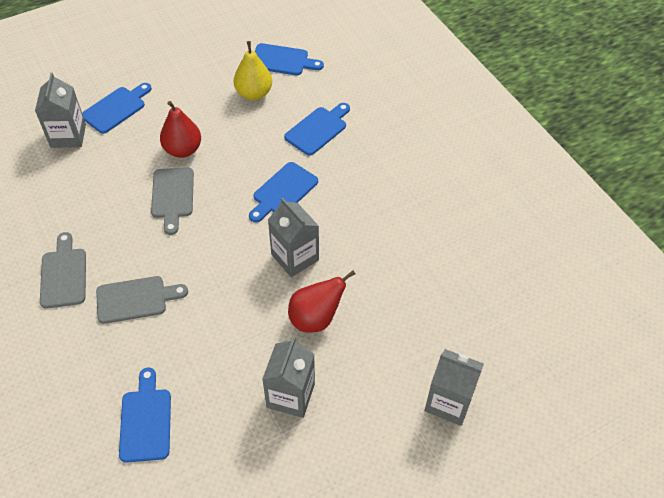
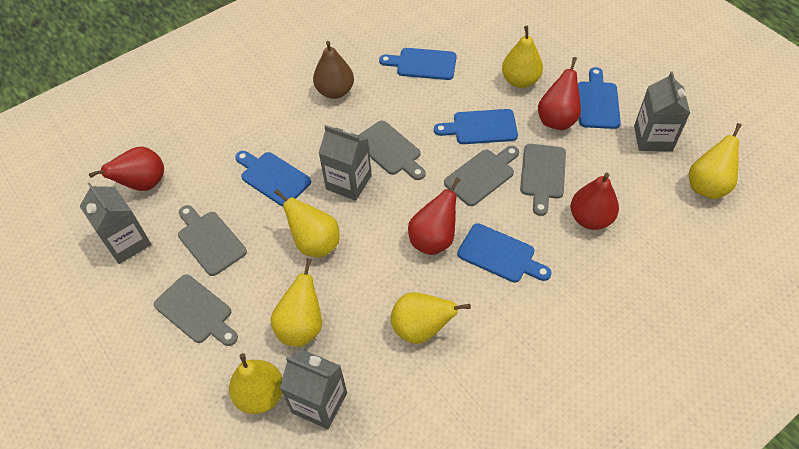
brown pear: none = 0 -> [313,41,354,99] = 1
grey cutting board: [40,232,86,309] [96,276,188,324] [151,167,194,235] = 3 -> [154,275,238,346] [178,205,247,276] [359,121,426,180] [444,146,519,206] [520,144,566,216] = 5
red pear: [160,101,201,158] [288,270,355,333] = 2 -> [89,147,164,191] [408,177,461,255] [538,57,581,130] [571,173,619,230] = 4
yellow pear: [234,41,272,100] = 1 -> [229,353,283,414] [270,258,322,347] [274,189,340,257] [391,292,471,344] [502,26,543,88] [689,123,742,199] = 6

